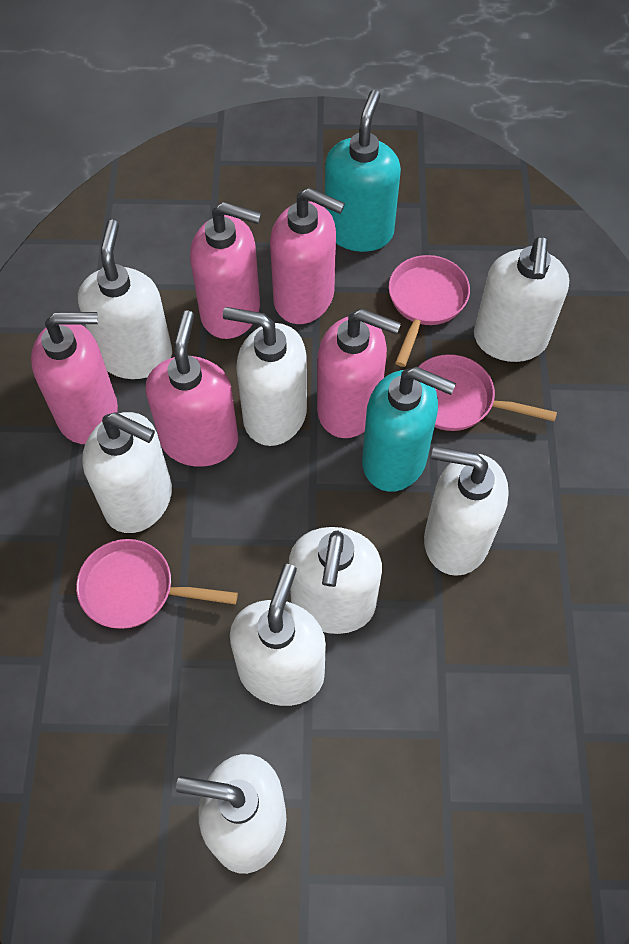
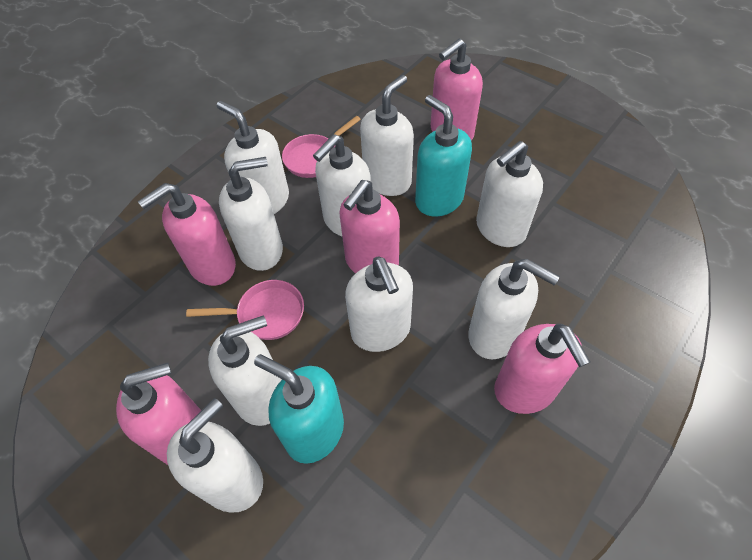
pink pan: [76,539,238,629] [389,255,470,367] [418,354,557,431] = 3 -> [186,280,304,340] [282,116,361,178] = 2
white soap dispenser: [78,220,172,379] [82,412,172,533] [176,754,286,874] [223,307,307,446] [230,564,326,706] [289,527,382,634] [424,446,509,576] [474,236,569,362] = 8 -> [167,398,263,513] [208,315,282,426] [217,101,289,214] [219,157,283,271] [313,134,371,236] [345,257,413,352] [360,75,414,196] [468,259,560,359] [476,141,543,247] = 9

